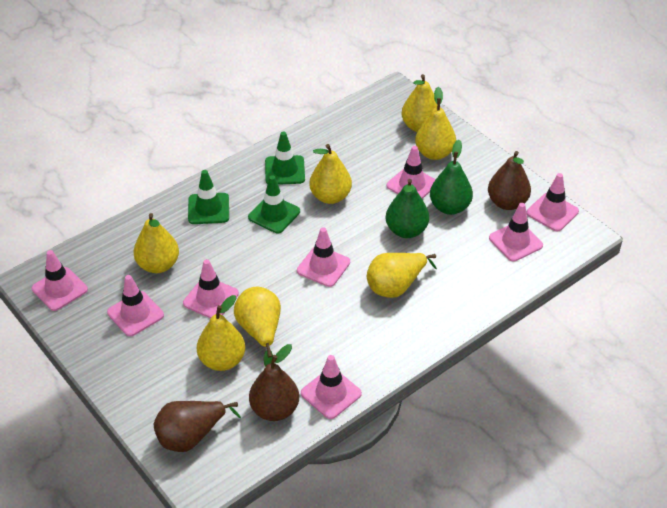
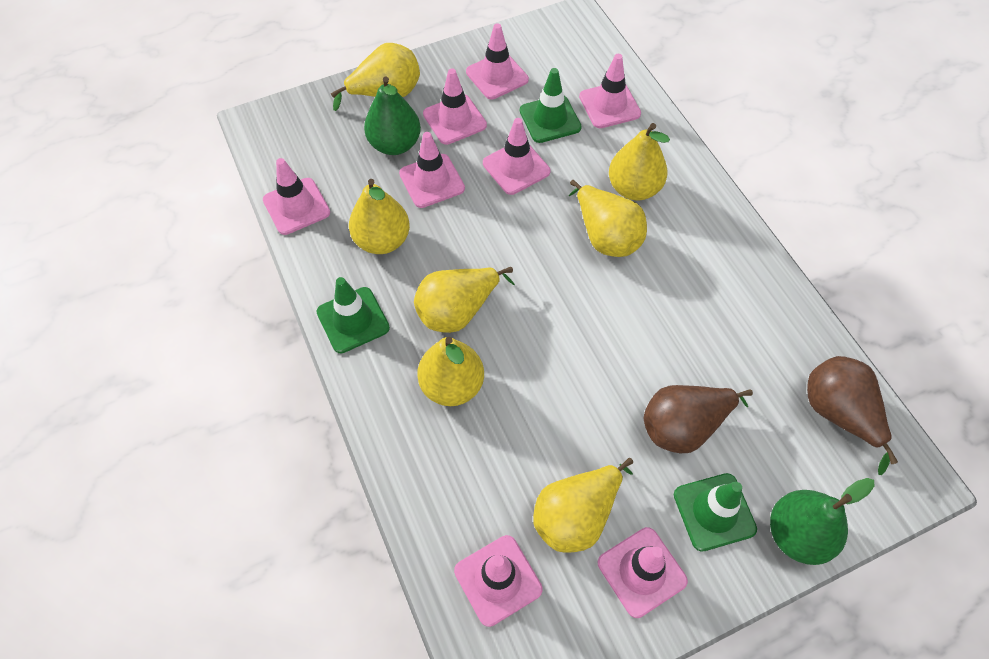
brown pear: [154,401,241,452] [249,344,299,421] [488,151,531,210] = 3 -> [644,385,753,453] [807,356,898,475] = 2

